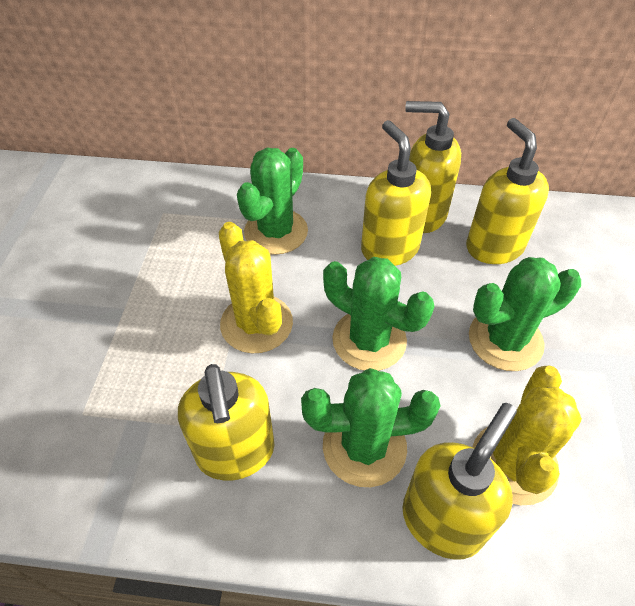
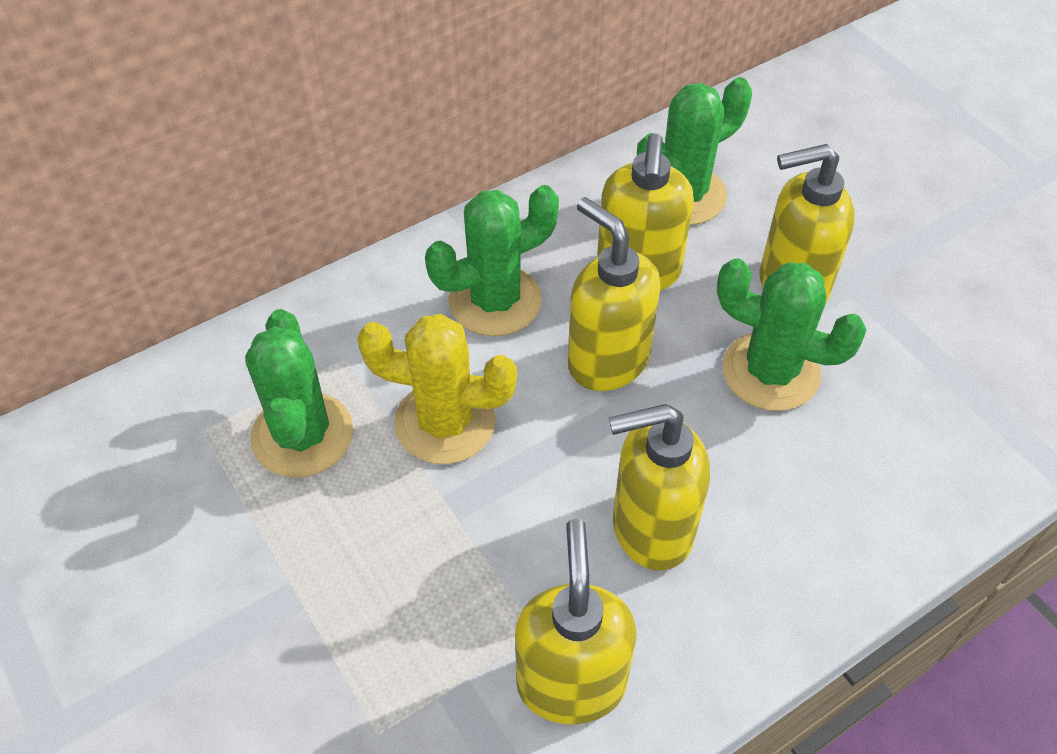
yellow cactus: [219,222,293,354] [472,366,582,505] = 2 -> [357,314,517,464] = 1

